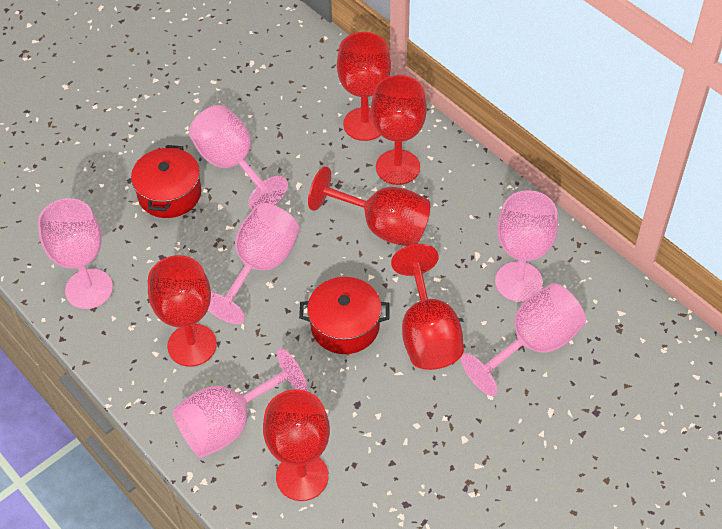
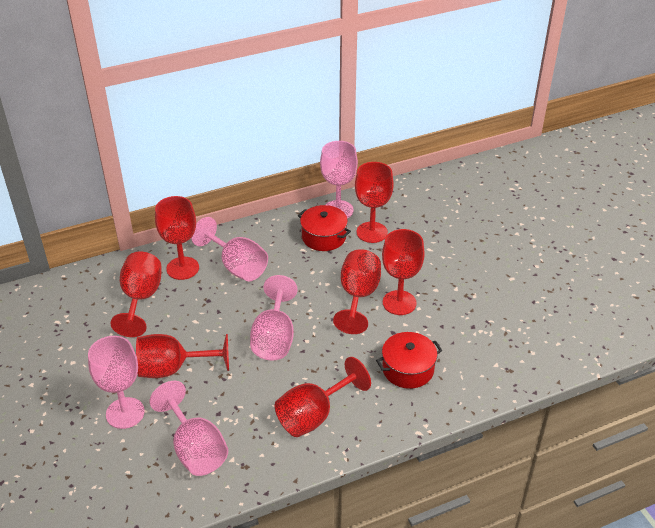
pink goblet: [38,198,113,309] [173,348,308,458] [189,105,288,210] [208,203,300,324] [461,283,586,396] [495,190,558,302] = 6 -> [88,336,145,429] [149,381,228,476] [191,217,268,281] [250,275,298,361] [320,141,358,218] = 5
red goblet: [148,255,217,367] [263,389,330,501] [308,166,430,246] [337,32,391,141] [371,75,427,185] [391,244,464,370] = 6 -> [111,252,161,337] [136,334,229,378] [155,196,199,280] [275,357,371,437] [333,249,381,334] [355,162,394,243] [382,229,425,315] = 7

